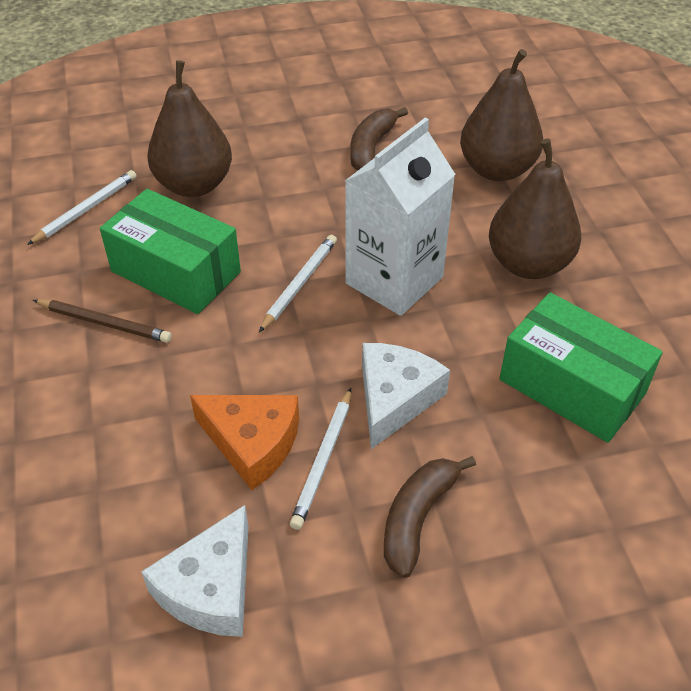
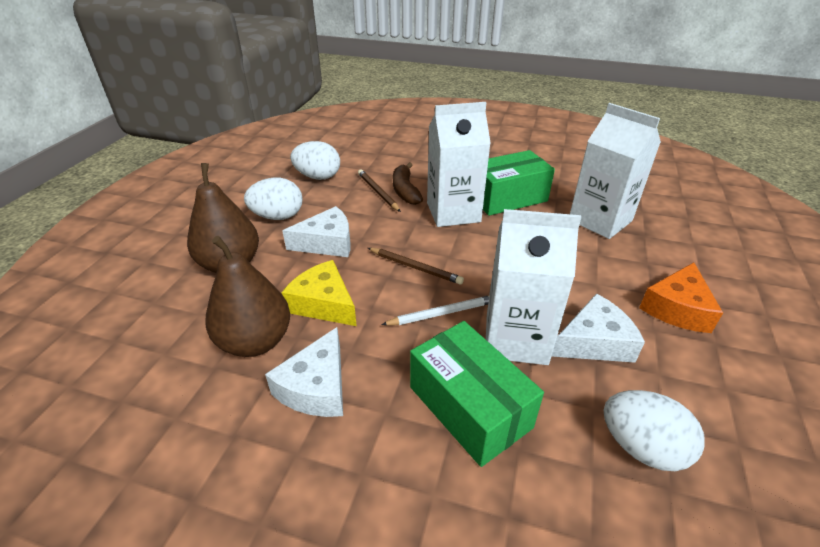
brown banana: [350,107,408,171] [384,456,476,578] = 2 -> [393,162,423,205] = 1
brown pear: [147,60,232,197] [460,49,543,181] [489,138,581,279] = 3 -> [187,163,259,273] [205,236,290,357] = 2
brown pencil: [33,299,172,343] = 1 -> [358,169,401,212] [368,248,464,285] = 2
white carton: [345,118,456,316] = 1 -> [427,102,491,227] [486,209,581,365] [570,103,661,239] = 3
white cheese: [141,505,248,637] [362,343,450,449] = 2 -> [265,327,343,417] [282,206,350,257] [552,293,645,363] = 3
white egg: none = 0 -> [244,178,303,220] [290,141,340,180] [604,390,704,471] = 3
white pencil: [27,170,137,245] [259,235,337,332] [290,388,351,530] = 3 -> [381,296,489,325] = 1
yellow cheese: none = 0 -> [281,260,357,326] = 1

